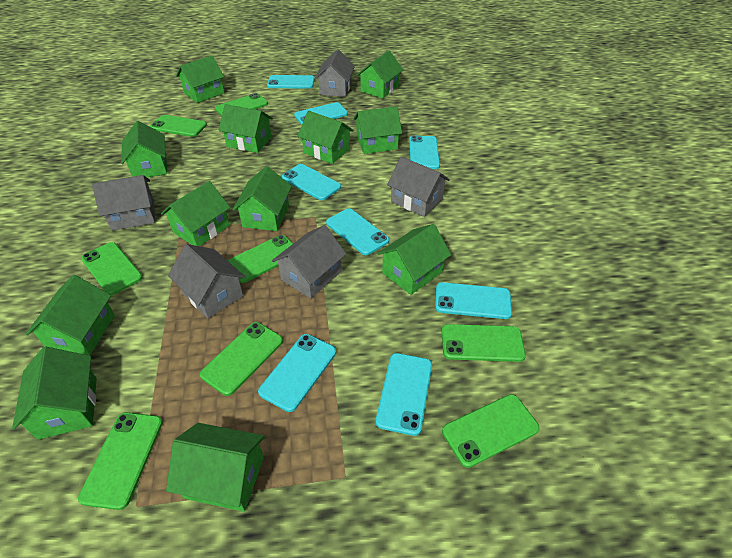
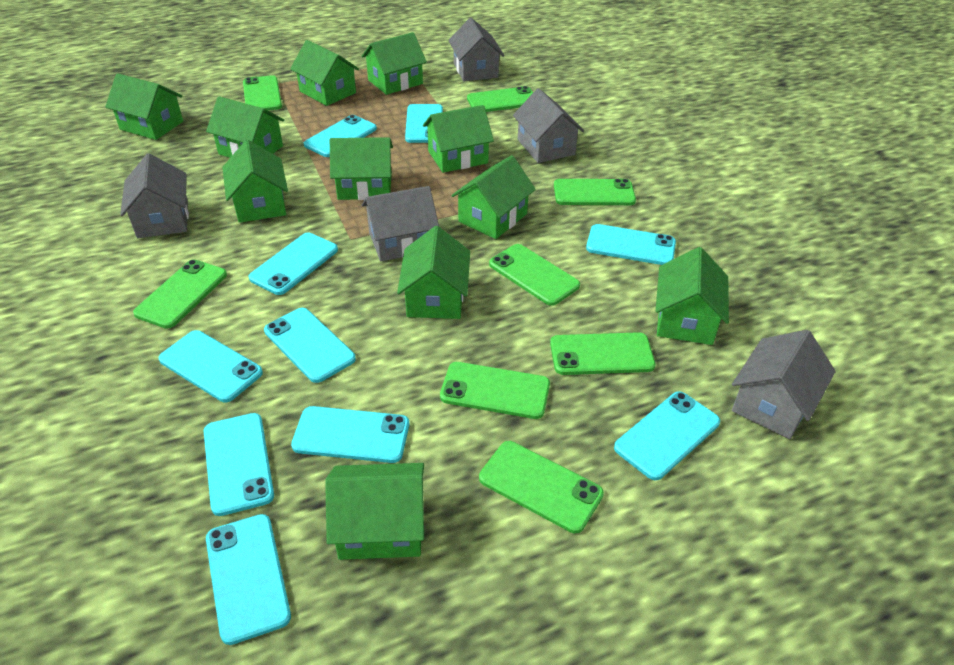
green house: [12,346,97,440] [26,275,115,356] [121,121,167,177] [161,181,230,246] [166,423,265,512] [176,56,224,103] [219,104,273,153] [232,166,292,231] [297,111,354,164] [354,106,402,154] [357,51,403,98] [377,224,451,295] = 12 -> [105,73,183,140] [206,96,284,158] [222,140,288,223] [290,40,359,106] [325,463,424,560] [330,137,393,200] [362,32,427,95] [397,226,470,319] [423,105,494,173] [451,155,536,239] [655,247,729,345] = 11
turquoise phone: [258,334,336,412] [267,75,315,89] [282,164,341,200] [294,102,348,125] [326,208,389,255] [376,353,432,436] [409,135,440,169] [435,282,512,319] = 8 -> [158,330,263,402] [204,413,274,516] [206,514,291,645] [248,233,338,295] [264,308,356,383] [291,406,409,463] [304,115,377,157] [405,104,443,143] [586,224,676,265] [614,391,720,480] = 10

